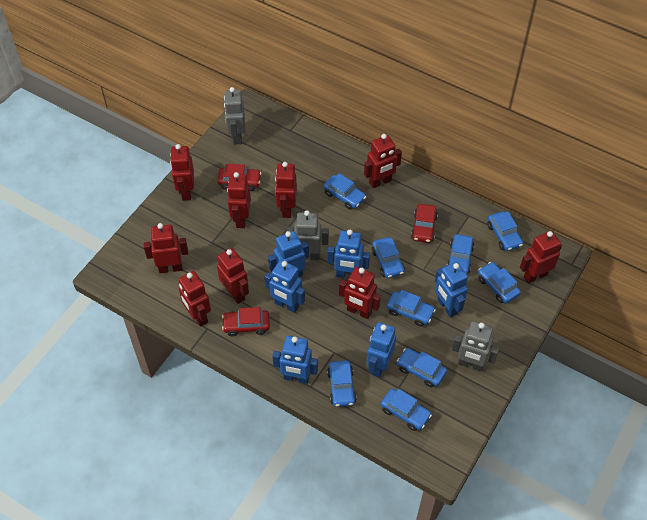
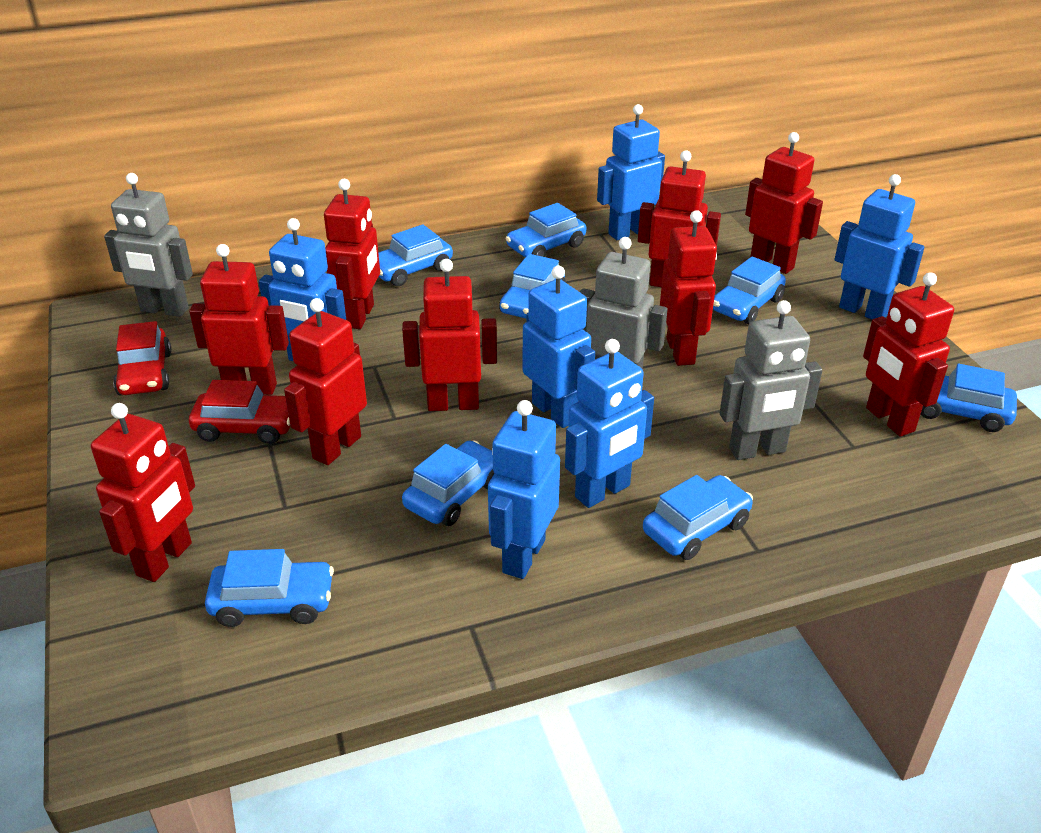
blue car: [323,173,366,210] [327,360,357,407] [372,237,405,278] [381,389,432,431] [387,290,436,327] [397,348,447,388] [447,234,474,274] [478,262,521,303] [487,211,523,251] = 9 -> [205,549,334,627] [378,224,453,286] [402,440,494,526] [499,254,566,318] [505,203,586,257] [643,475,753,560] [713,256,786,324] [920,364,1017,432] = 8
red car: [217,164,261,191] [222,307,270,336] [411,204,438,243] = 3 -> [113,321,172,395] [189,380,290,444] = 2

